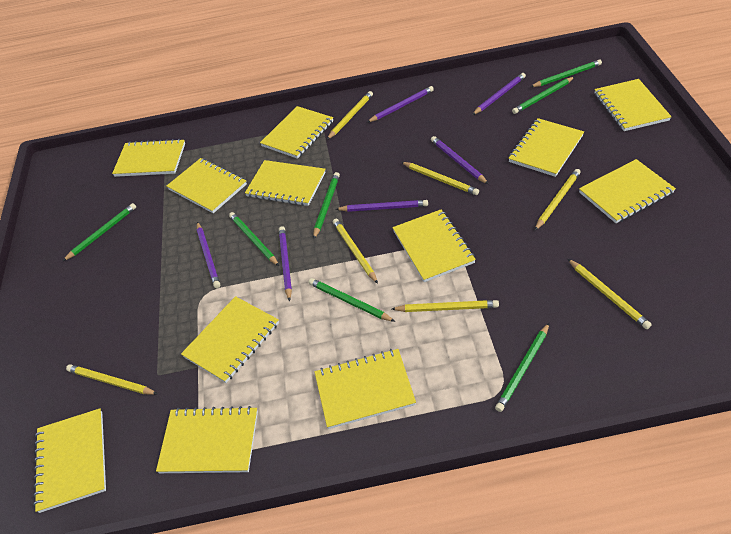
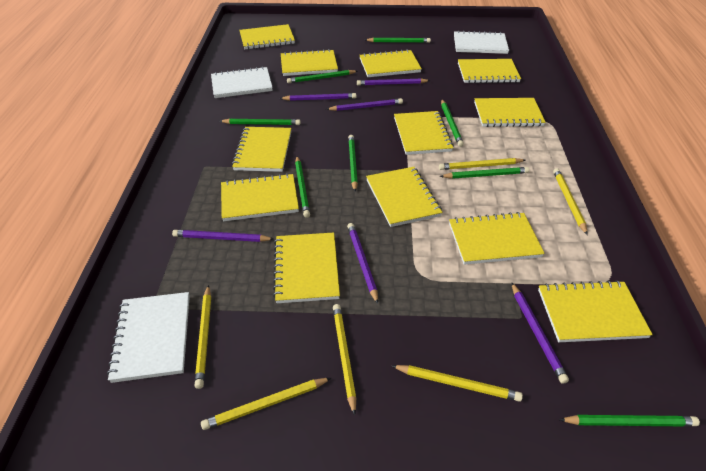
green pencil: [62,203,136,262] [229,212,279,266] [308,278,395,322] [313,172,340,239] [495,323,549,412] [512,77,574,114] [531,60,602,87] = 7 -> [220,119,301,125] [287,70,358,83] [295,156,310,218] [348,135,358,192] [365,38,431,43] [440,167,529,179] [441,99,464,147] [559,415,700,427] = 8
white notebook: none = 0 -> [107,292,190,383] [211,66,273,98] [454,30,509,54] = 3
yellow pencil: [66,364,157,395] [327,91,373,140] [333,219,378,284] [392,300,499,312] [401,162,479,195] [535,169,581,230] [567,258,652,329] = 7 -> [194,285,211,389] [201,378,331,430] [333,304,356,416] [392,365,523,402] [439,158,526,170] [553,168,588,235] = 6

